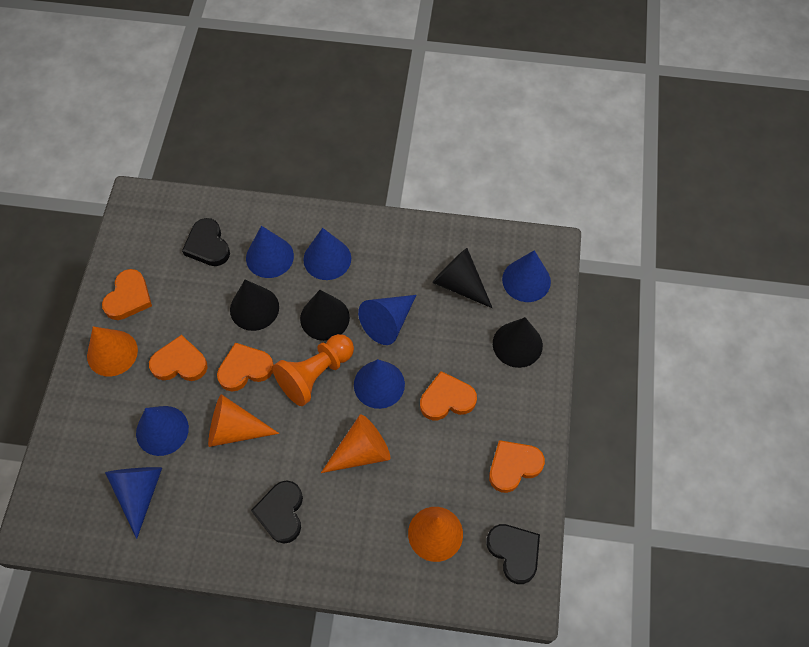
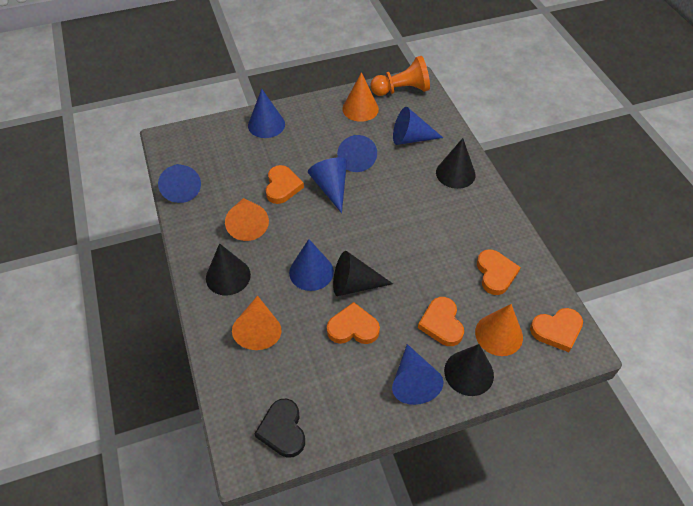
black heart: [182,218,230,266] [251,481,303,544] [486,524,540,584] = 3 -> [255,399,305,458] = 1

